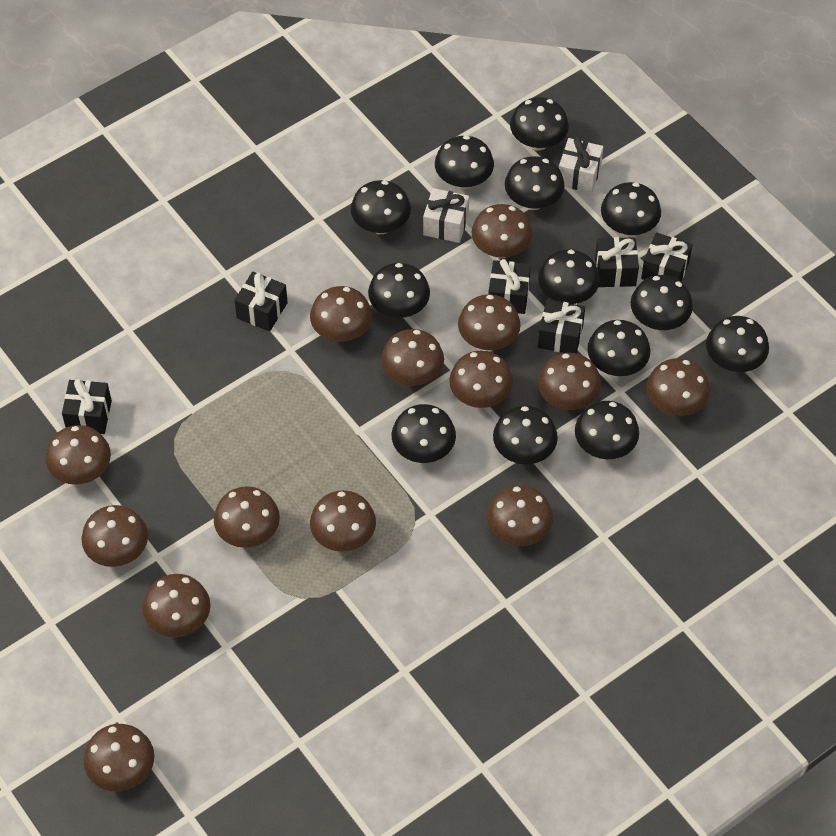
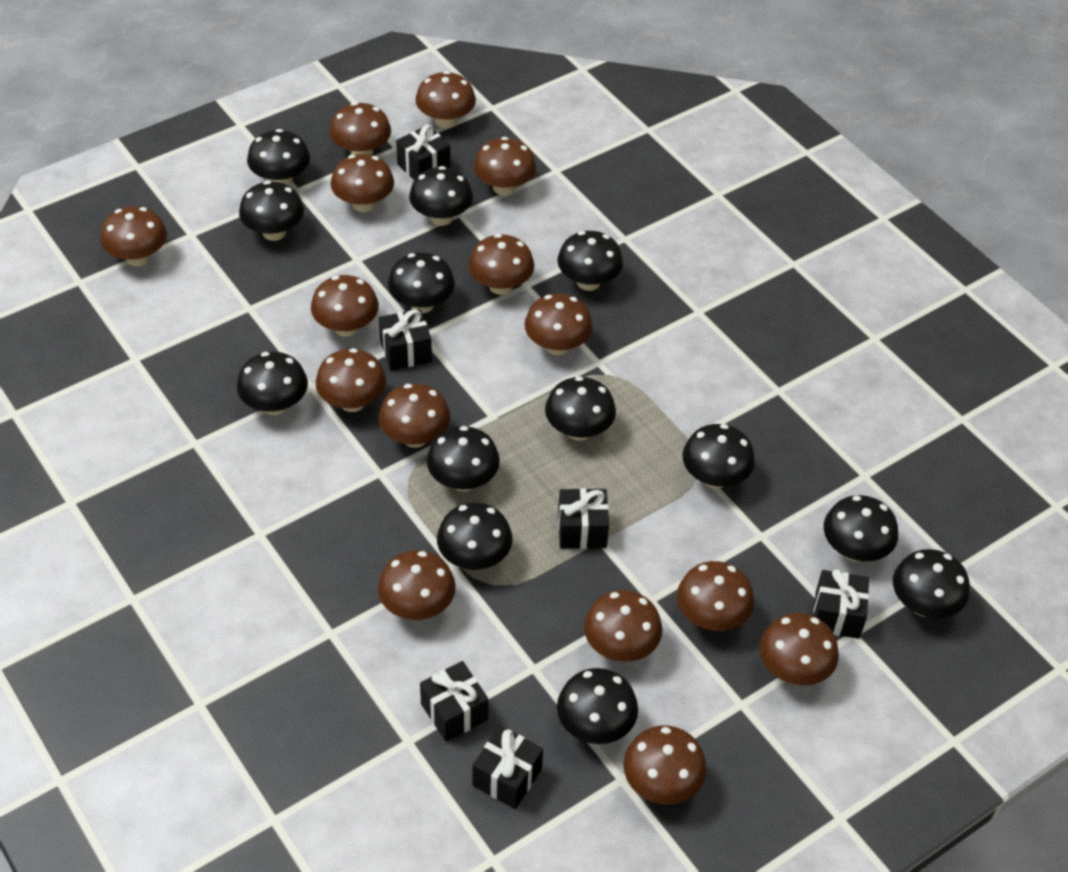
brown mushroom: [46,425,111,485] [82,505,148,567] [84,724,154,792] [143,574,211,637] [214,486,280,548] [310,286,372,342] [310,490,376,552] [381,329,444,386] [449,350,513,408] [458,294,520,350] [471,204,532,258] [487,485,553,546] [538,353,601,410] [646,358,710,416] = 14 -> [100,206,167,266] [311,275,379,337] [316,348,386,412] [329,102,391,155] [331,154,394,212] [378,550,456,620] [379,383,450,448] [415,71,476,128] [468,234,534,295] [473,137,536,196] [524,293,593,355] [584,590,662,662] [623,725,707,804] [677,561,754,631] [760,613,839,685] = 15
white gift: [423,188,469,243] [559,137,603,193] = 2 -> none = 0

